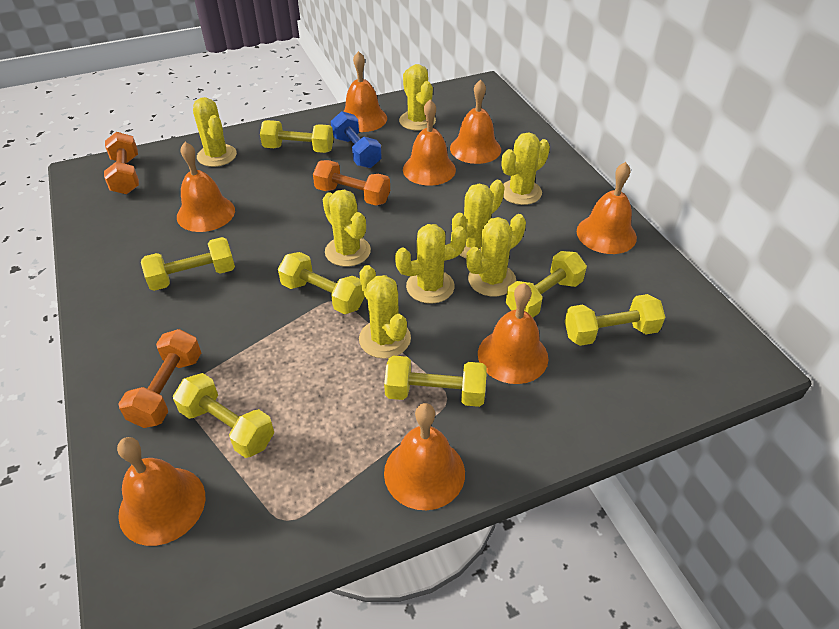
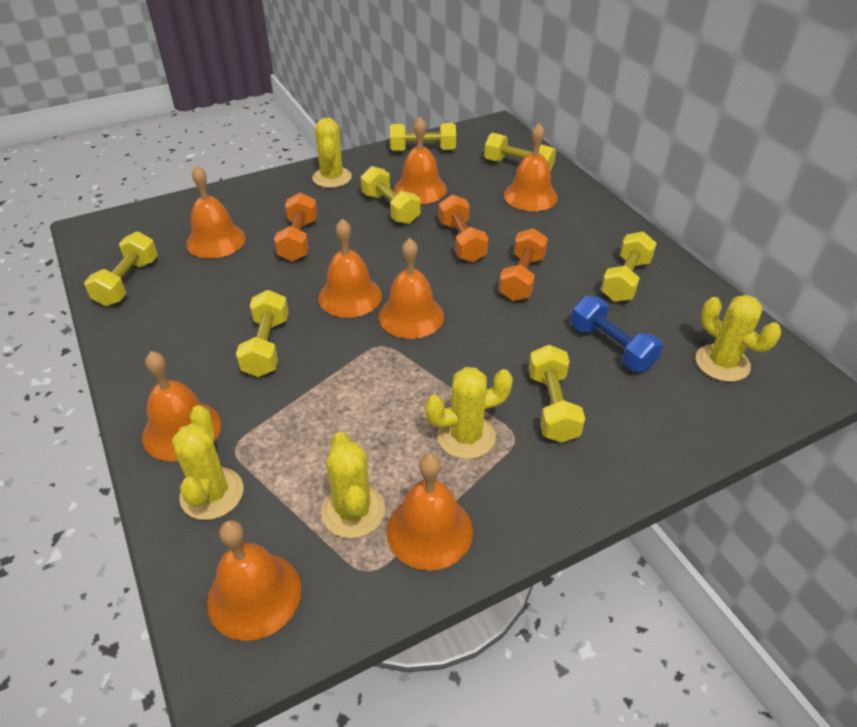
yellow cactus: [193,97,237,167] [323,190,371,267] [359,265,411,359] [395,224,467,304] [399,64,436,131] [452,180,505,258] [466,214,526,296] [502,132,550,205] = 8 -> [172,405,244,520] [312,118,352,188] [321,432,385,539] [425,367,513,459] [696,295,781,382] = 5

